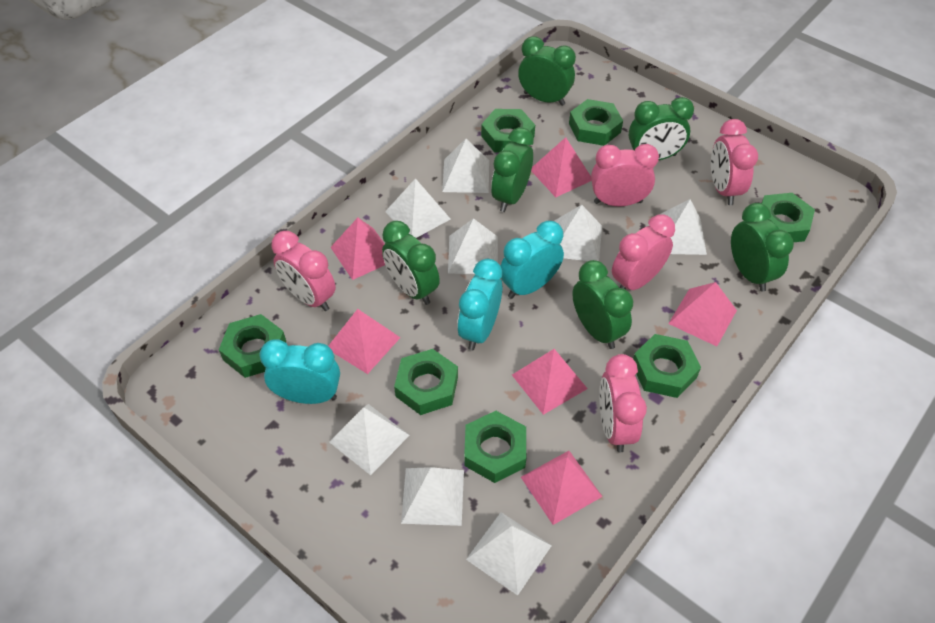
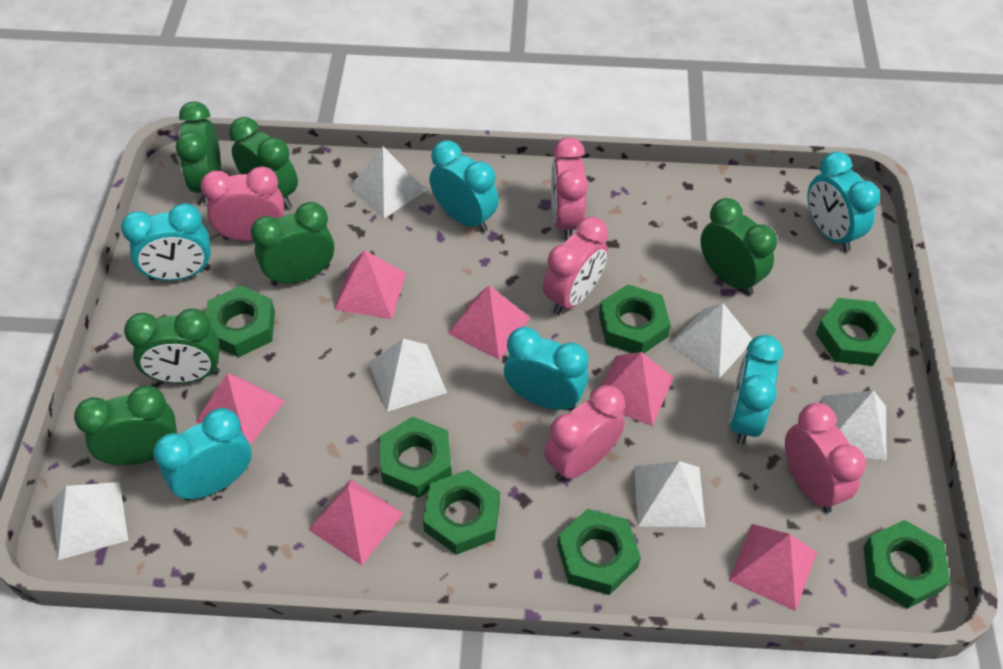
turquoise clock: [260,339,340,404] [457,259,502,350] [501,221,564,299] = 3 -> [121,203,211,281] [153,408,252,501] [430,140,499,232] [504,327,589,411] [729,335,783,445] [807,152,880,252] = 6
white pyramid: [330,404,410,475] [385,178,450,238] [401,467,464,526] [442,139,489,193] [448,218,498,274] [466,512,552,596] [554,205,602,261] [661,199,707,255] = 8 -> [52,482,128,560] [349,147,427,218] [369,339,447,412] [634,461,706,527] [669,303,752,378] [822,390,886,461] = 6

